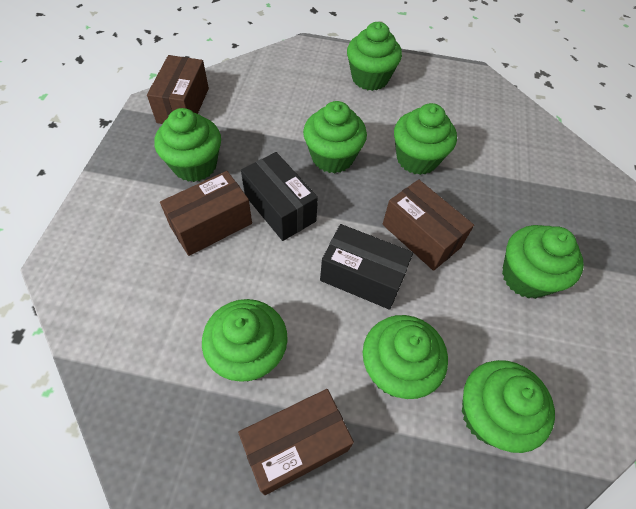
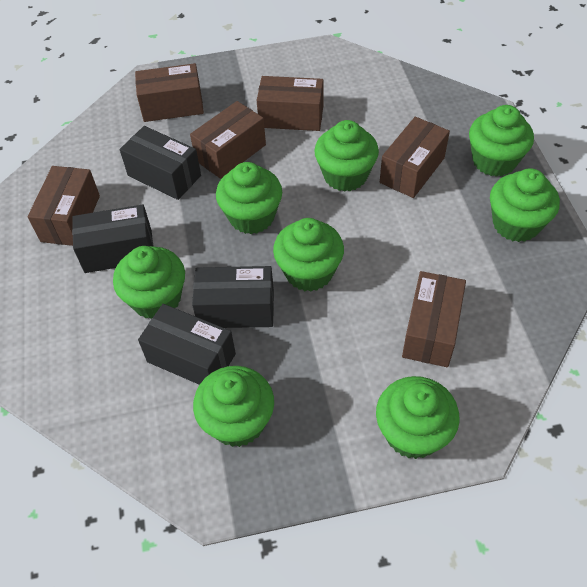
black box: [241,152,318,241] [320,224,413,310] = 2 -> [72,205,154,273] [120,126,201,200] [138,304,236,385] [192,266,274,328] = 4
brown box: [147,55,209,124] [160,171,252,256] [238,389,354,495] [382,179,474,271] = 4 -> [28,166,100,246] [135,63,204,122] [190,101,266,179] [257,76,323,131] [380,117,450,198] [402,271,466,367] = 6

